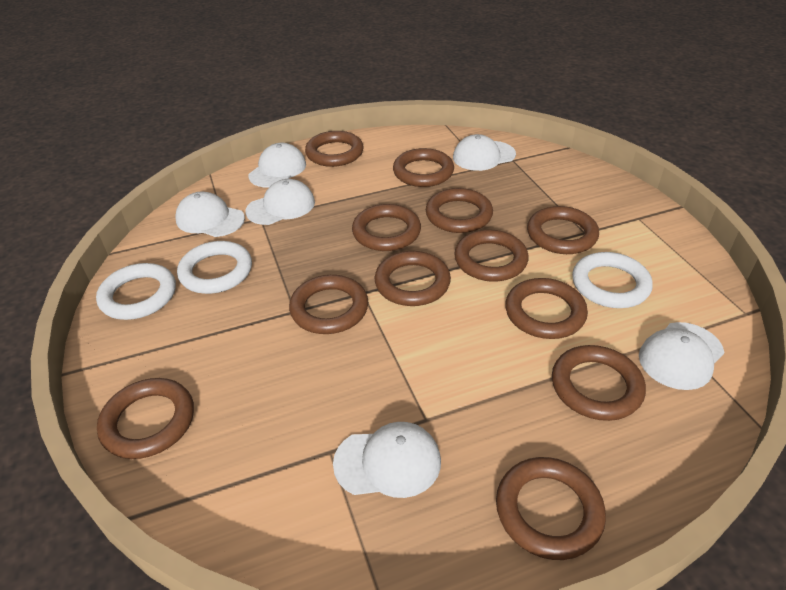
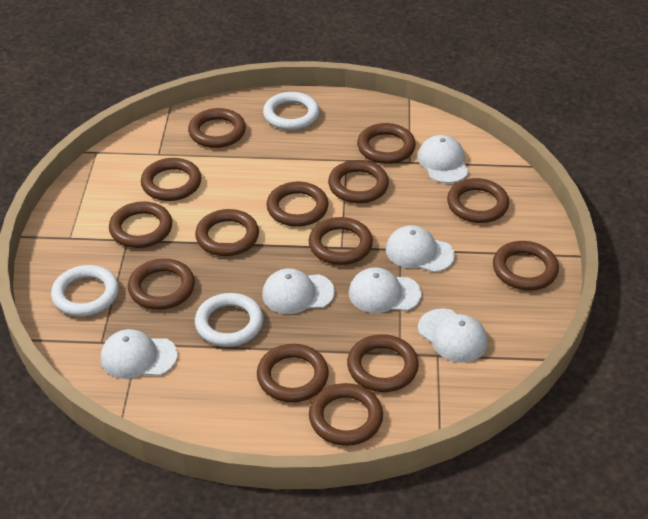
brown ring: [97,378,194,459] [289,275,368,334] [305,131,364,167] [352,204,421,251] [375,251,451,306] [393,148,454,187] [426,188,493,233] [454,230,529,282] [496,457,606,560] [505,278,588,339] [527,206,599,254] [552,345,646,421] = 12 -> [109,201,172,248] [128,259,195,310] [141,158,202,201] [188,108,246,148] [195,209,259,256] [257,344,329,402] [266,182,328,227] [309,217,373,265] [309,383,383,446] [328,160,389,203] [347,334,419,392] [357,123,416,164] [447,178,509,223] [493,241,559,290] = 14

